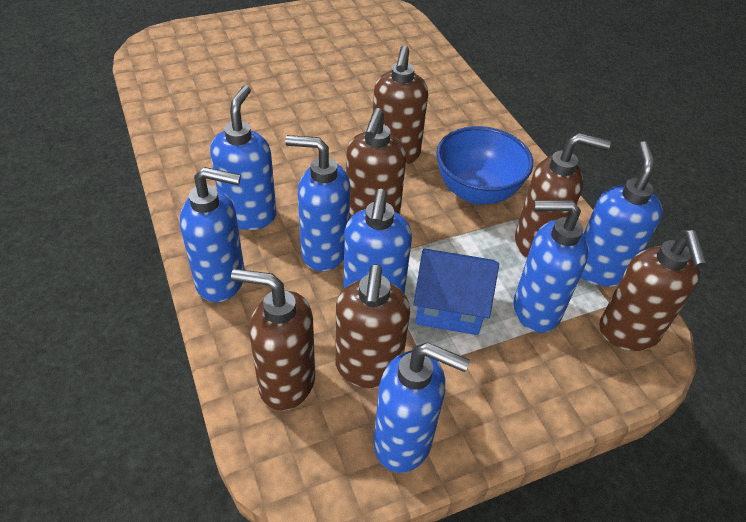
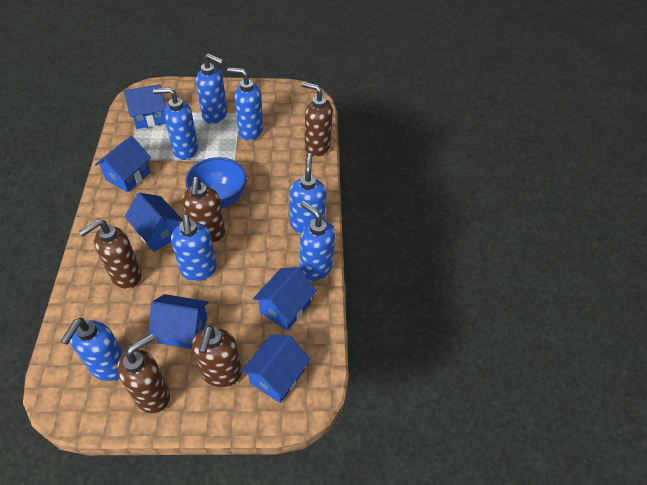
blue house: [413,248,499,335] = 1 -> [95,136,151,192] [124,84,166,129] [124,192,183,252] [148,294,208,349] [242,334,311,403] [253,267,317,331] = 6
brown soap dispenser: [231,269,315,411] [336,264,410,388] [346,108,406,219] [373,45,428,164] [515,133,611,258] [599,230,707,351] = 6 -> [79,219,141,289] [117,334,170,413] [182,177,225,243] [192,325,242,387] [302,82,333,157] = 5

